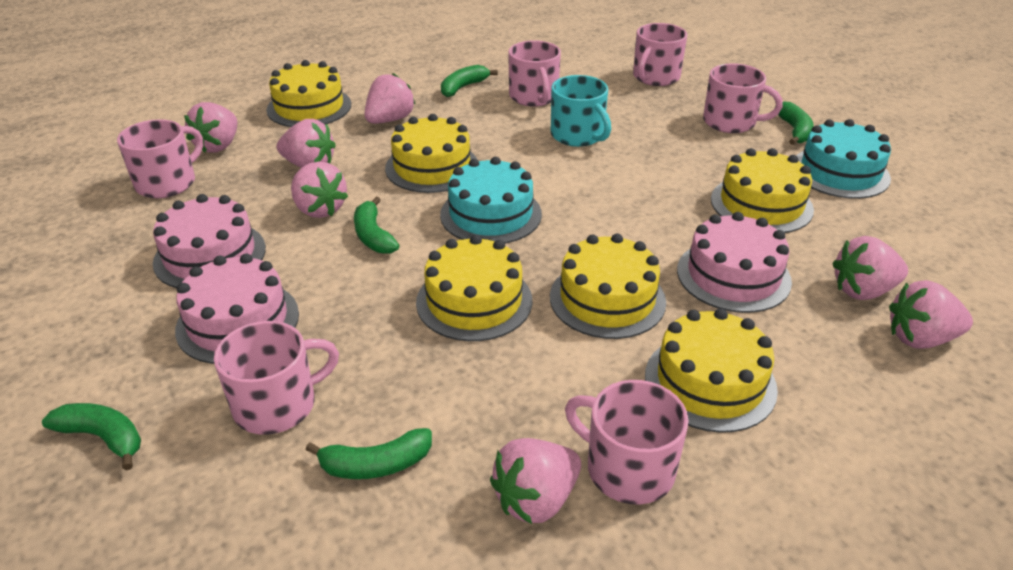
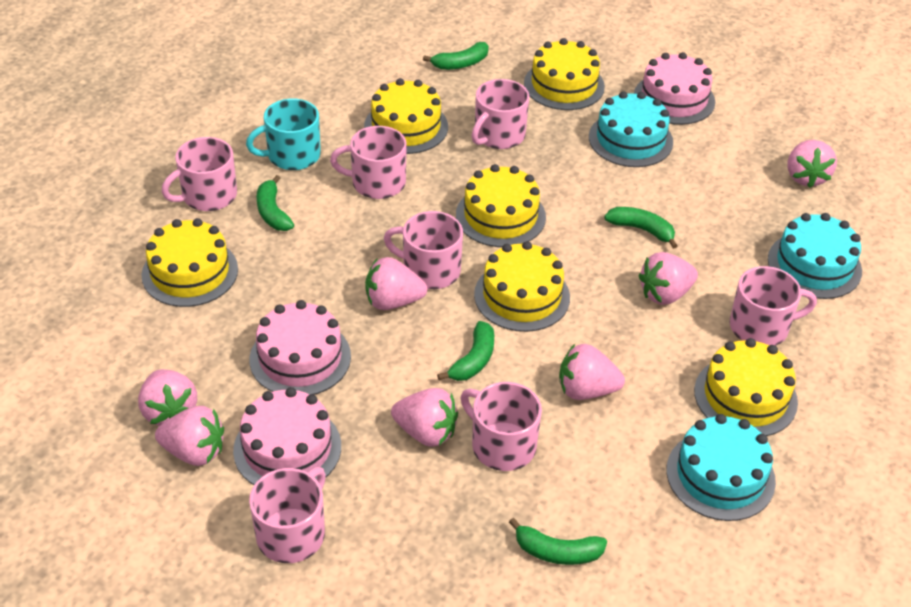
pink mug: [117,119,203,198] [214,321,339,435] [508,40,561,107] [565,380,689,505] [633,23,687,86] [703,63,783,133] = 6 -> [162,137,237,211] [249,467,326,563] [330,126,407,199] [384,211,463,289] [461,382,542,471] [471,79,529,149] [730,266,817,346] = 7
turquoise cake: [440,157,542,244] [796,119,891,199] = 2 -> [589,91,673,167] [666,414,776,521] [768,213,862,299] = 3

